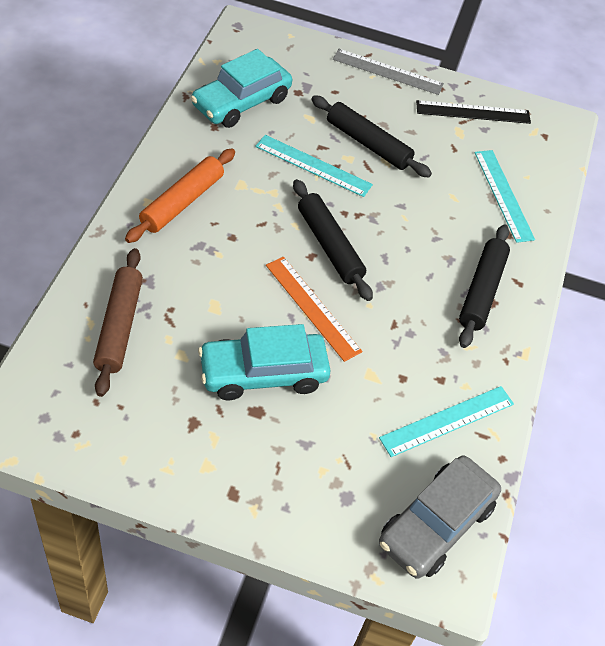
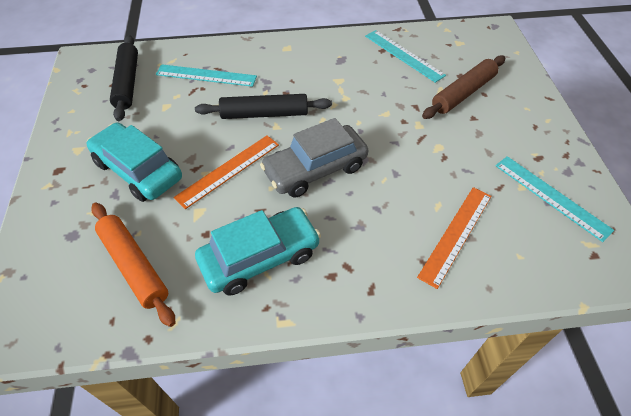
black rolling pin: [293,179,373,301] [311,95,432,178] [459,224,510,348] = 3 -> [110,35,138,121] [195,94,332,119] = 2
black ruler: [416,100,531,124] = 1 -> none = 0
grey ruler: [333,49,444,95] = 1 -> none = 0
orange ruler: [266,257,363,362] = 1 -> [173,135,279,209] [417,187,492,289] = 2

